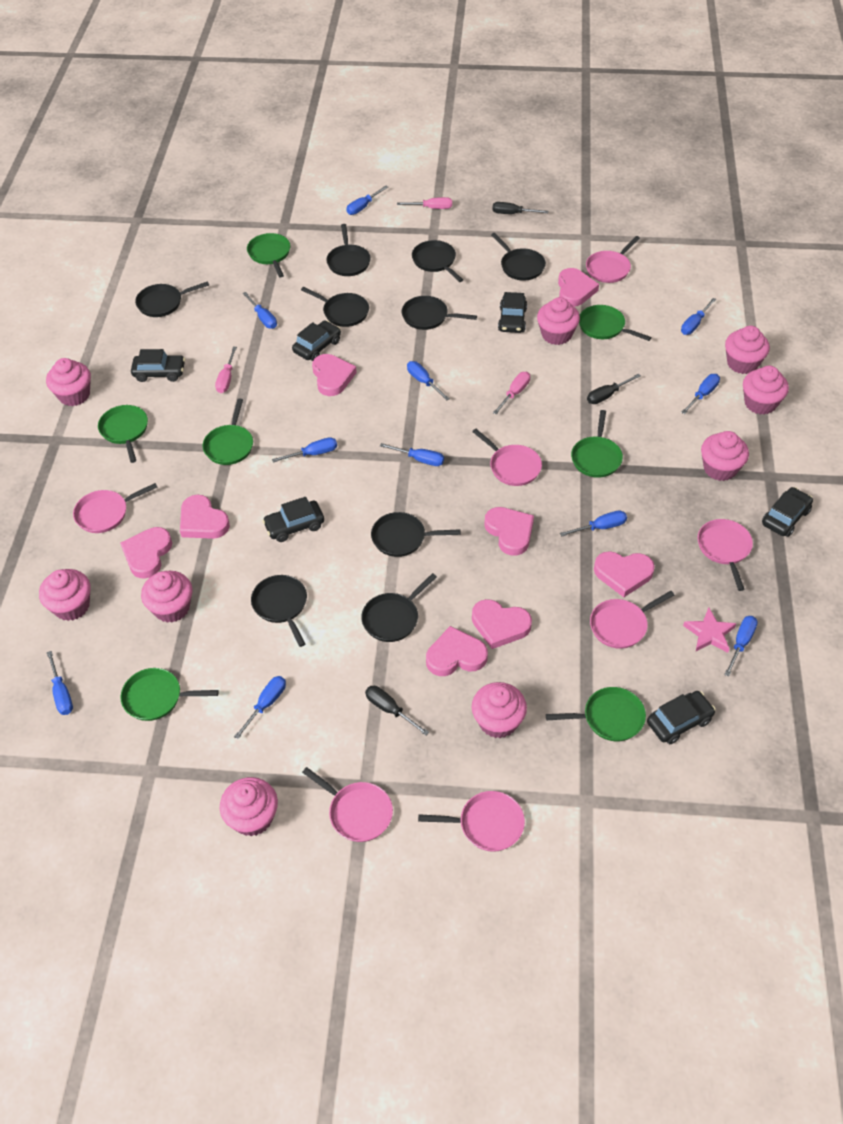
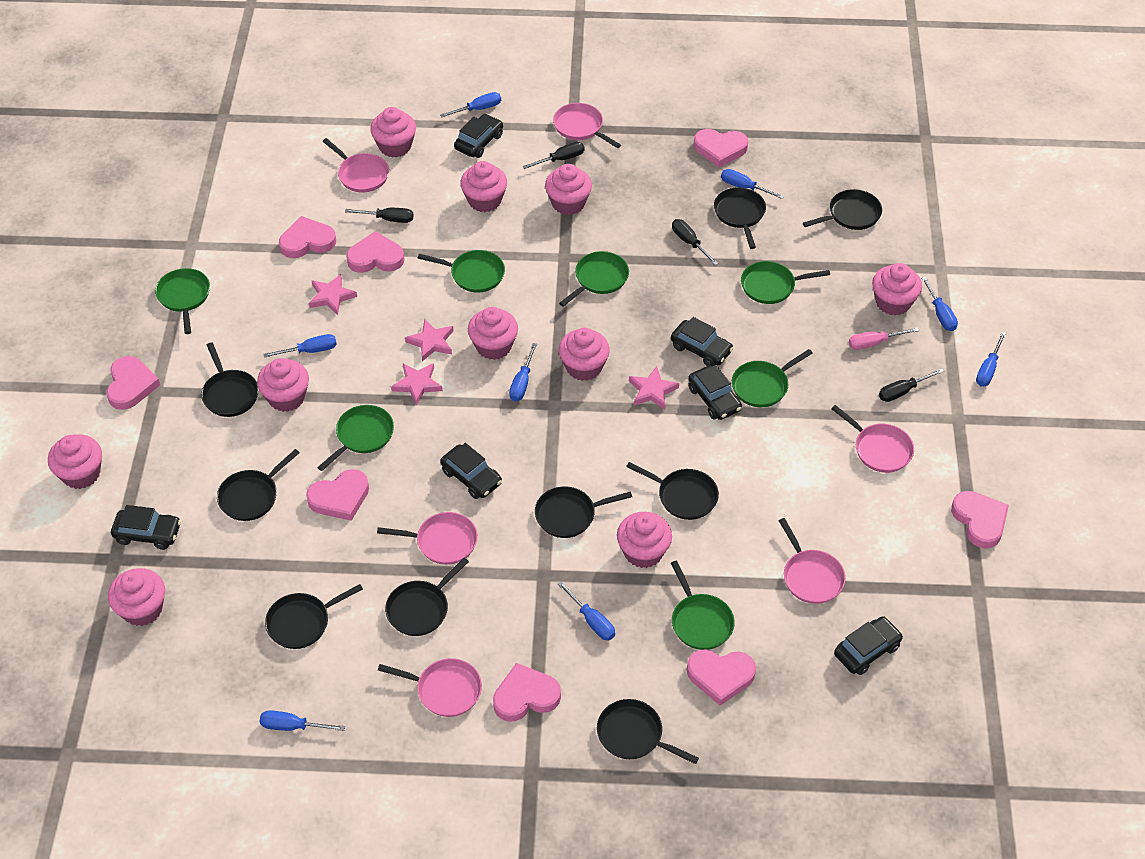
black screwdriver: [365,686,429,736] [492,202,548,214] [587,374,641,404] = 3 -> [345,208,413,223] [523,142,585,169] [672,219,718,265] [879,368,944,402] = 4
blue screwdriver: [47,651,73,715] [234,676,286,739] [243,292,277,329] [272,437,337,463] [346,186,388,215] [380,443,444,466] [407,361,450,401] [560,510,627,536] [681,298,716,335] [681,374,720,414] [724,616,758,677] = 11 -> [260,710,345,731] [263,334,337,358] [440,92,501,118] [509,343,537,401] [558,581,615,641] [721,169,784,199] [921,277,958,331] [976,332,1006,386] = 8
pink cupcake: [39,569,91,621] [46,358,91,406] [141,571,193,623] [220,777,278,836] [472,682,527,738] [537,297,580,345] [701,431,749,481] [725,326,770,374] [743,366,789,415] = 9 -> [48,434,102,489] [108,568,165,626] [257,358,309,412] [370,107,416,158] [460,161,507,212] [468,307,518,360] [545,164,592,215] [559,328,610,381] [617,512,672,568] [872,263,922,315] = 10
pink pan: [73,483,157,533] [302,767,393,842] [418,791,525,852] [472,429,542,486] [586,236,640,283] [590,591,674,649] [698,519,753,591] = 7 -> [322,138,389,192] [377,512,478,565] [378,658,482,717] [553,103,621,148] [779,518,846,604] [831,405,914,473] = 6
pink screwdriver: [215,347,237,393] [397,197,452,209] [493,372,530,414] = 3 -> [849,327,919,350] = 1
pink star: [683,608,736,653] = 1 -> [309,274,357,315] [391,363,443,405] [405,319,454,361] [629,366,679,410] = 4

